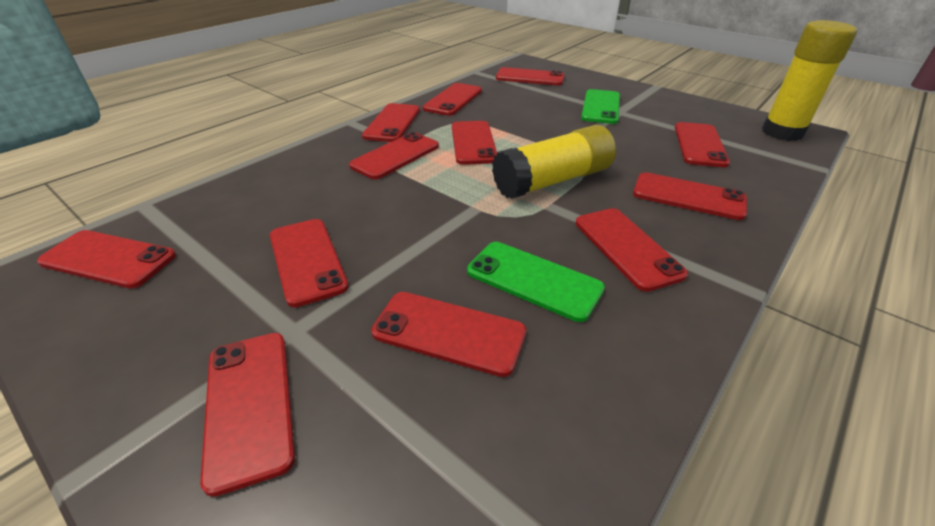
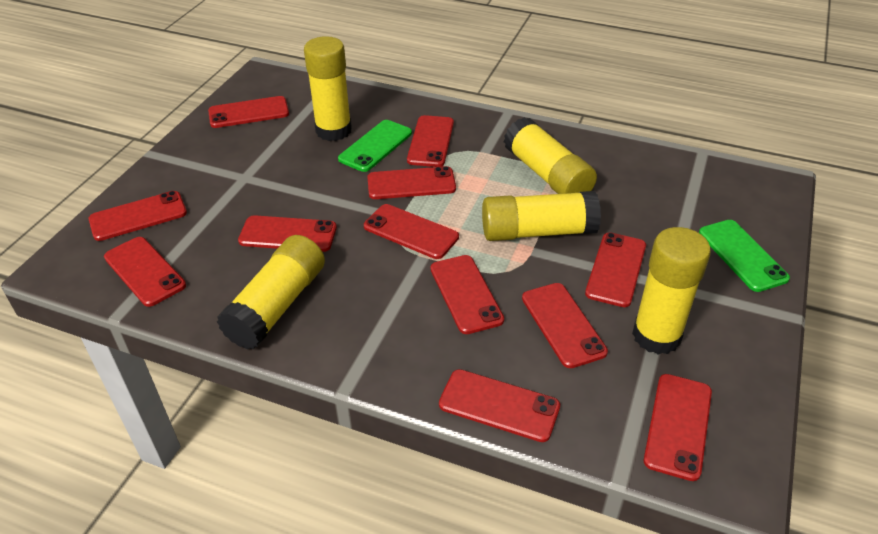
yellow glue stick: [492,125,616,199] [762,20,857,141] = 2 -> [217,235,325,349] [304,36,352,141] [482,191,601,241] [504,117,597,194] [632,227,711,355] = 5

